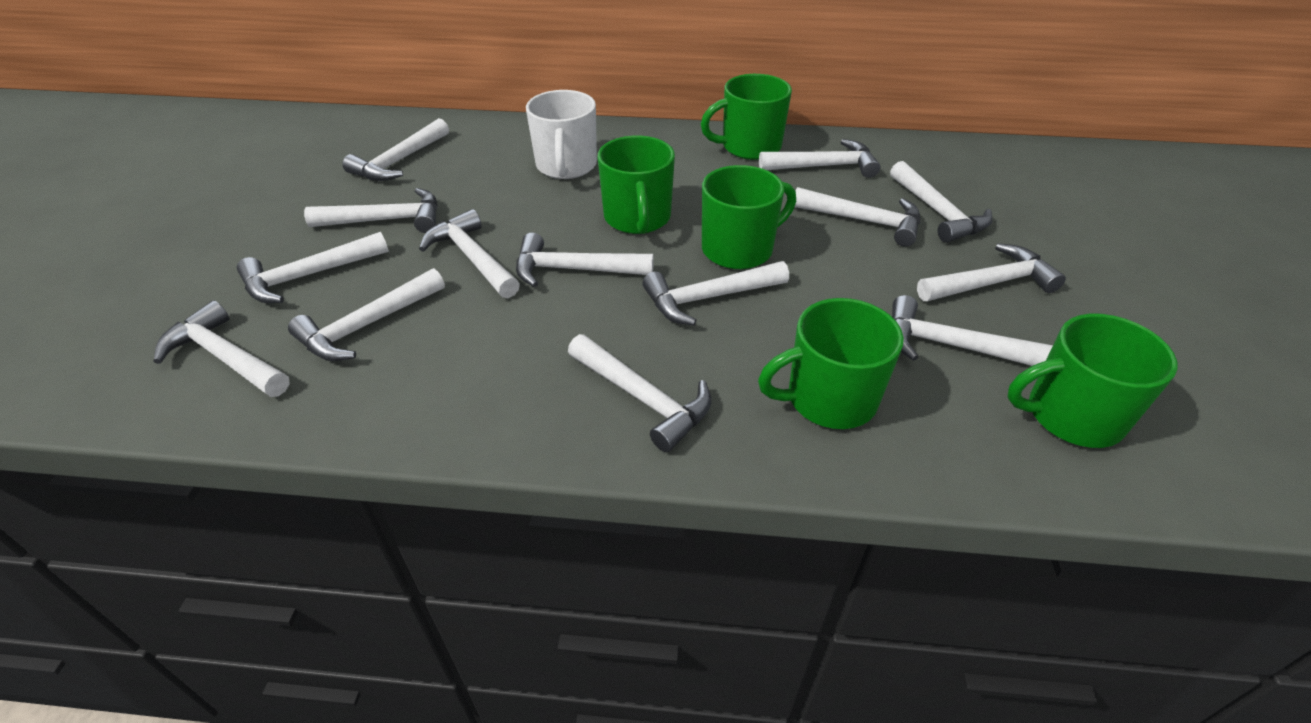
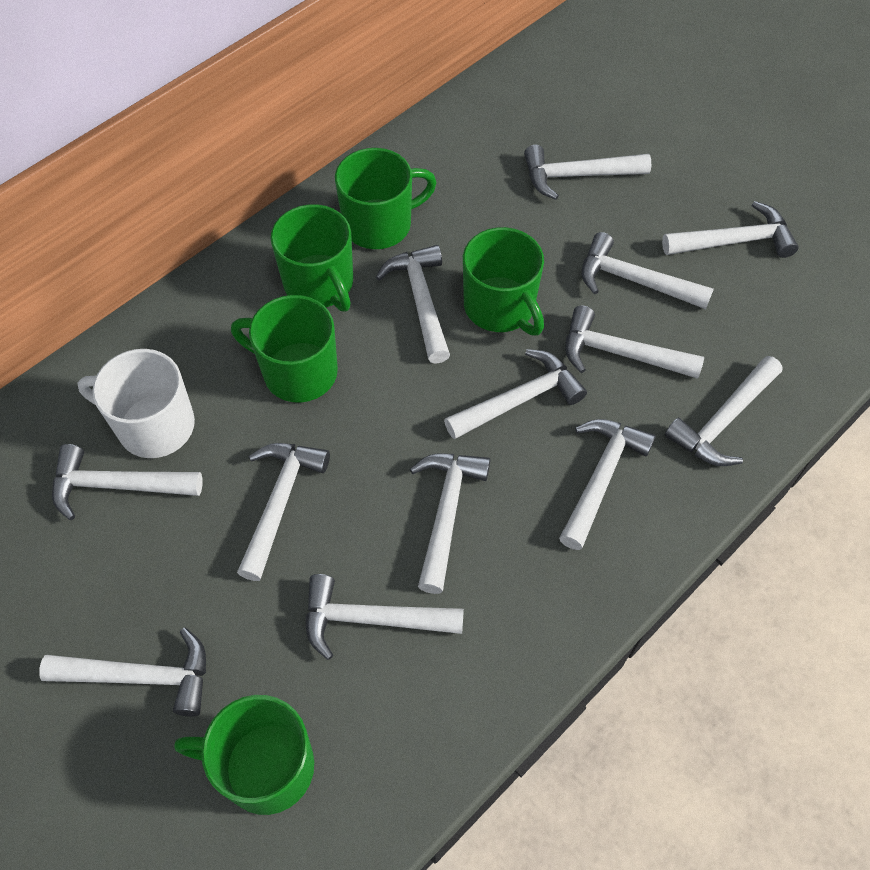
white hammer: [153,300,290,397] [237,232,389,303] [288,268,445,361] [304,188,438,233] [343,118,449,181] [419,209,520,298] [516,233,654,287] [568,334,711,452] [642,261,789,326] [759,139,880,178] [795,187,920,247] [890,161,993,243] [892,295,1053,366] [917,243,1066,301] = 14 -> [39,628,206,717] [52,444,202,520] [237,443,330,581] [305,574,464,660] [375,245,450,364] [410,454,490,594] [444,349,587,439] [524,145,651,200] [559,419,656,550] [565,306,704,379] [581,232,714,309] [662,201,799,258] [665,356,782,466] = 13

